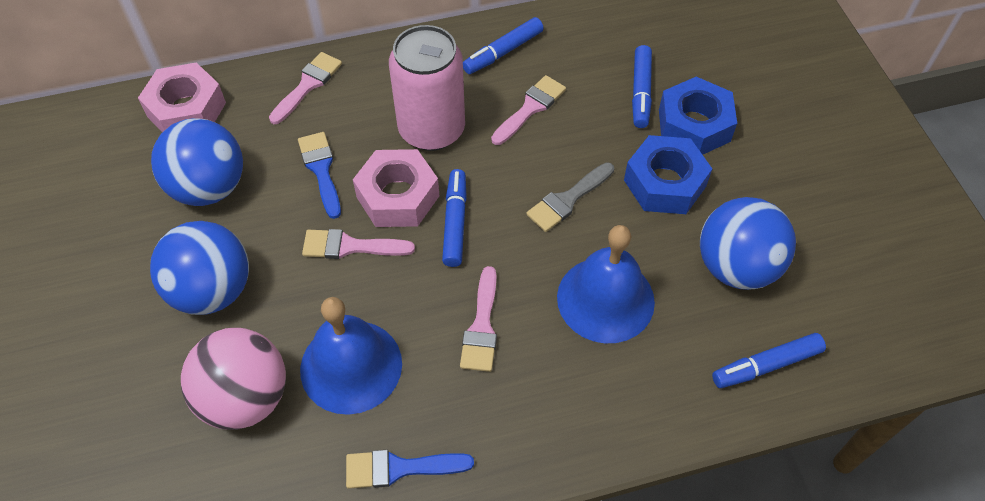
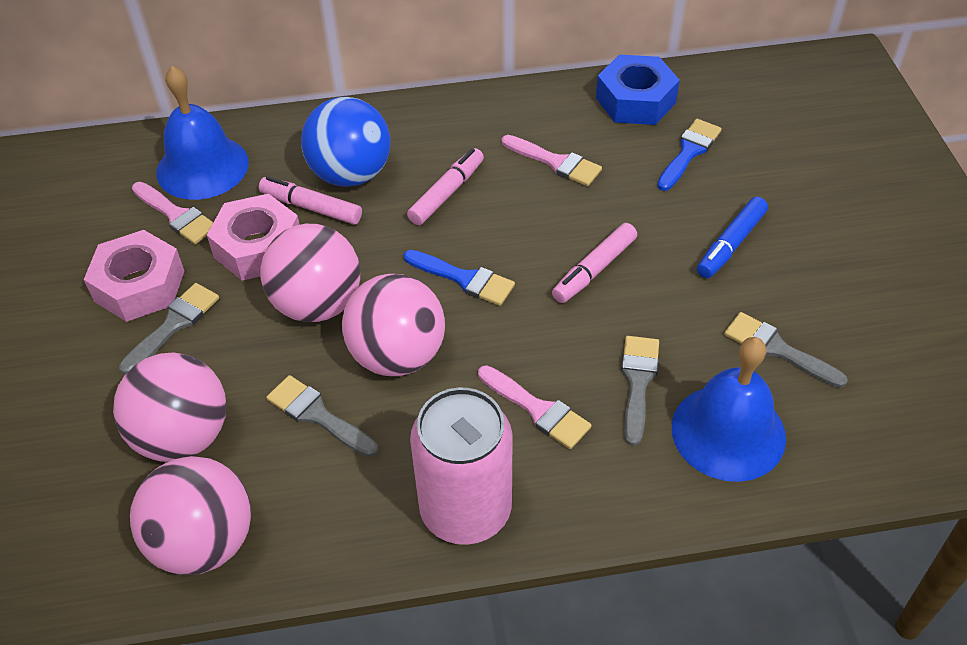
blue ball: [150,221,249,315] [151,118,243,206] [700,197,796,290] = 3 -> [301,97,391,187] = 1
blue marker: [442,169,467,267] [463,17,544,74] [632,45,652,128] [712,333,826,388] = 4 -> [697,197,768,278] = 1
blue nut: [624,135,712,214] [659,77,737,155] = 2 -> [596,55,680,125] = 1
grey brush: [526,162,614,232] = 1 -> [119,283,219,375] [266,375,378,457] [621,336,659,446] [724,312,848,388] = 4
pink ball: [181,328,286,430] = 1 -> [113,353,227,462] [130,456,251,575] [261,224,360,322] [342,274,445,376] = 4
pink brush: [269,52,342,124] [302,229,415,259] [460,266,497,372] [491,75,566,145] = 4 -> [132,182,213,244] [478,365,592,449] [502,135,602,186] = 3
pink marker: none = 0 -> [259,176,362,225] [407,148,484,225] [552,223,637,303] = 3

